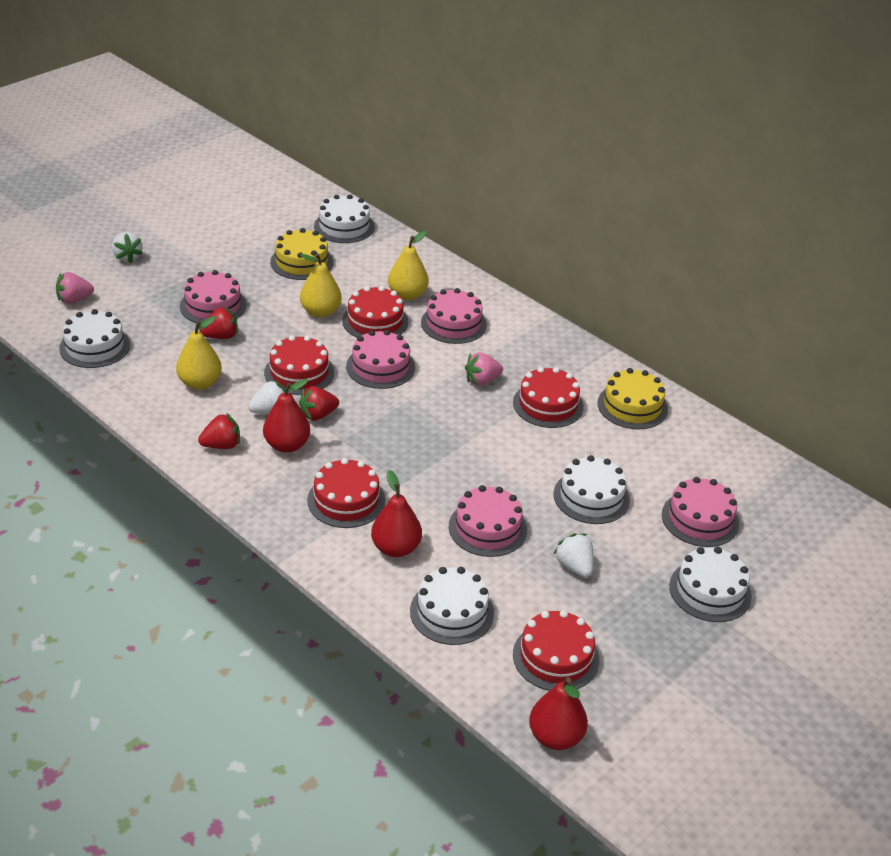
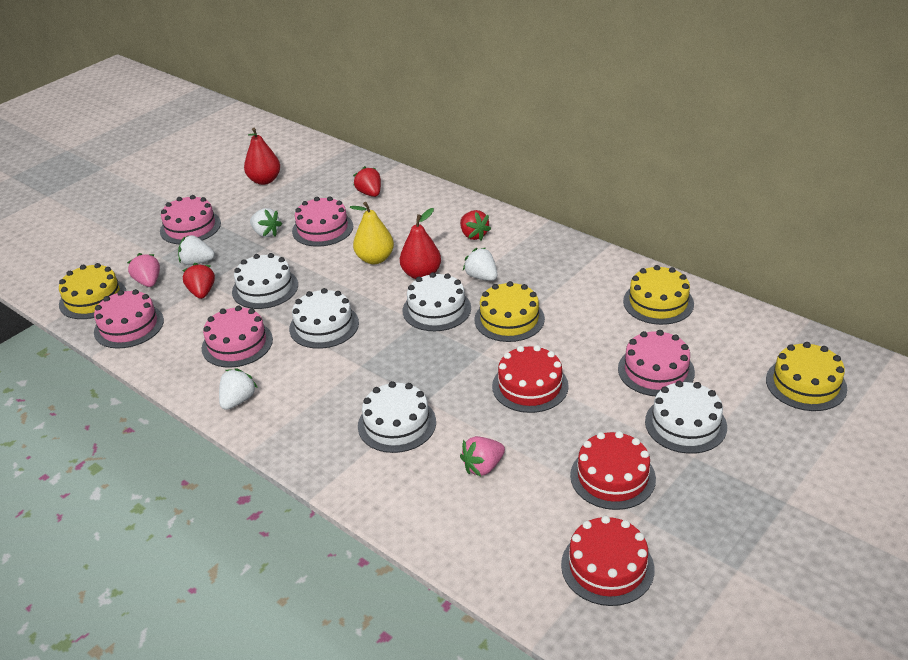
red cake: [264,335,334,395] [307,458,385,528] [342,286,409,338] [513,367,584,428] [513,610,599,691] = 5 -> [492,345,569,413] [561,516,654,606] [570,431,656,510] = 3
red pear: [263,379,310,453] [371,470,422,557] [529,677,588,750] = 3 -> [244,128,280,185] [400,208,441,279] = 2
white strawberry: [112,232,143,263] [248,380,285,415] [554,534,594,577] = 3 -> [178,235,215,265] [219,368,258,410] [250,208,282,237] [463,248,497,281] = 4
yellow cake: [270,228,333,280] [597,368,668,429] = 2 -> [59,263,126,319] [474,281,545,342] [623,265,694,325] [766,342,847,411] = 4
yellow pear: [176,316,222,390] [300,253,342,318] [388,231,429,300] = 3 -> [350,202,394,264] = 1

